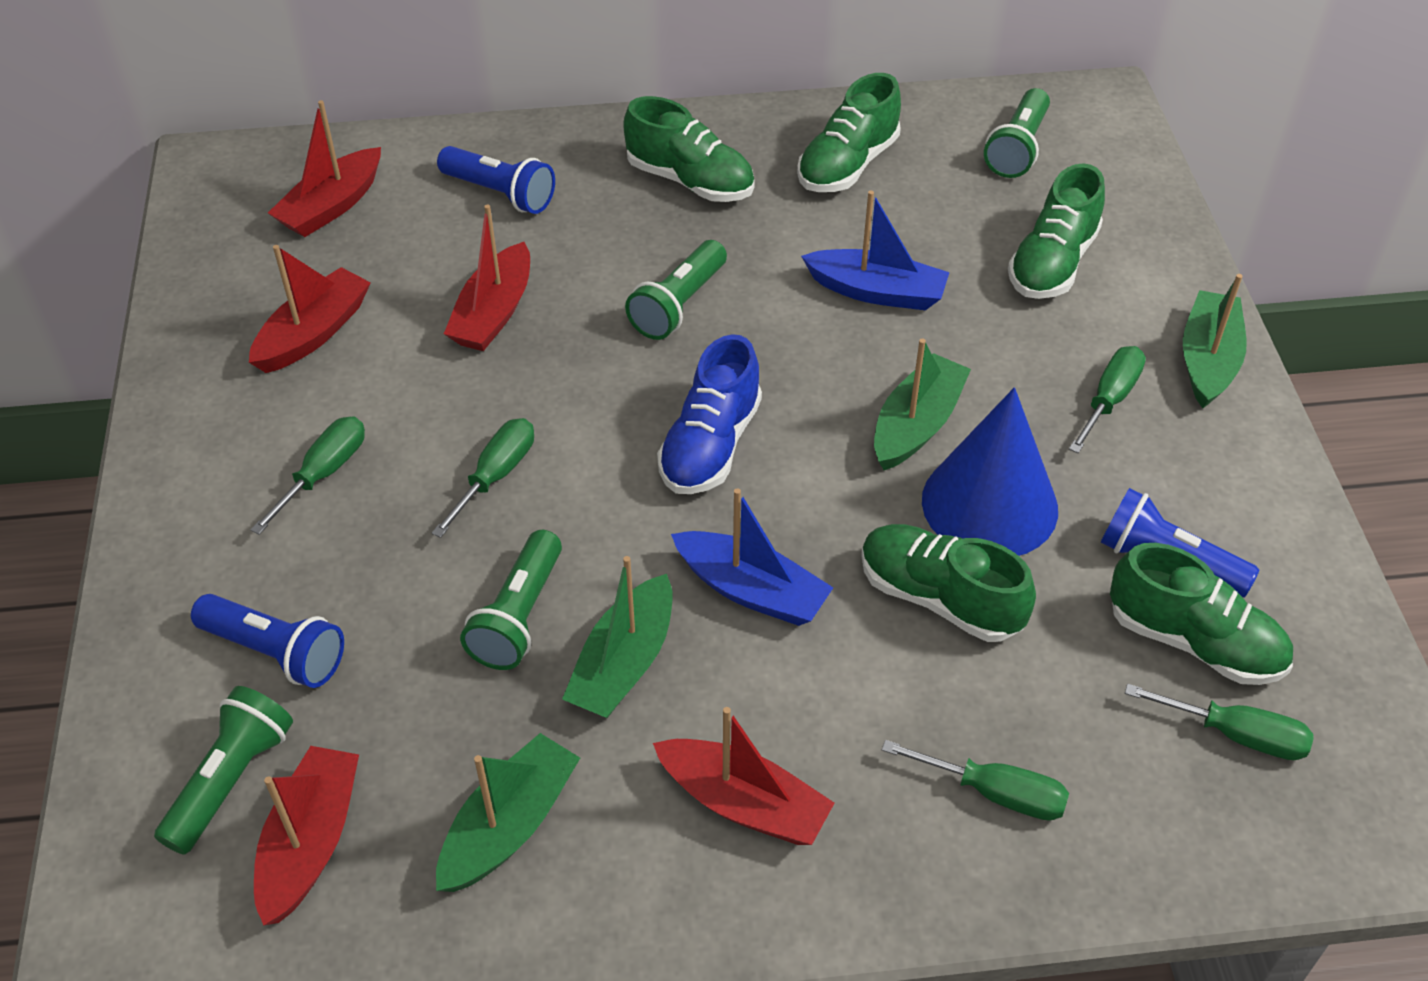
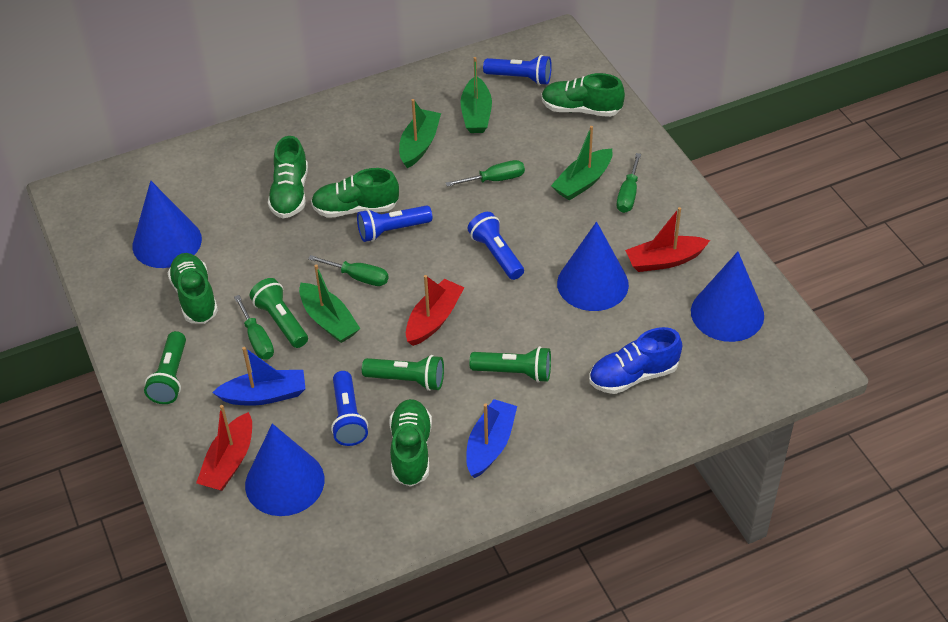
blue cone: [922,387,1058,556] = 1 -> [132,180,202,268] [245,423,324,516] [557,222,629,311] [691,252,764,342] = 4
blue flashlight: [191,594,344,688] [437,146,555,214] [1100,488,1259,598] = 3 -> [331,371,368,446] [357,205,432,242] [467,212,524,280] [483,55,552,85] = 4
green screwdriver: [250,416,365,535] [432,418,534,538] [882,740,1069,821] [1069,346,1146,453] [1125,684,1314,760] = 5 -> [234,295,274,360] [308,255,389,286] [446,160,525,187] [617,153,641,213] = 4
red boat: [249,245,371,373] [254,746,359,926] [268,100,381,237] [444,204,530,351] [653,707,834,845] = 5 -> [196,405,252,491] [406,275,465,346] [625,207,710,272] = 3

